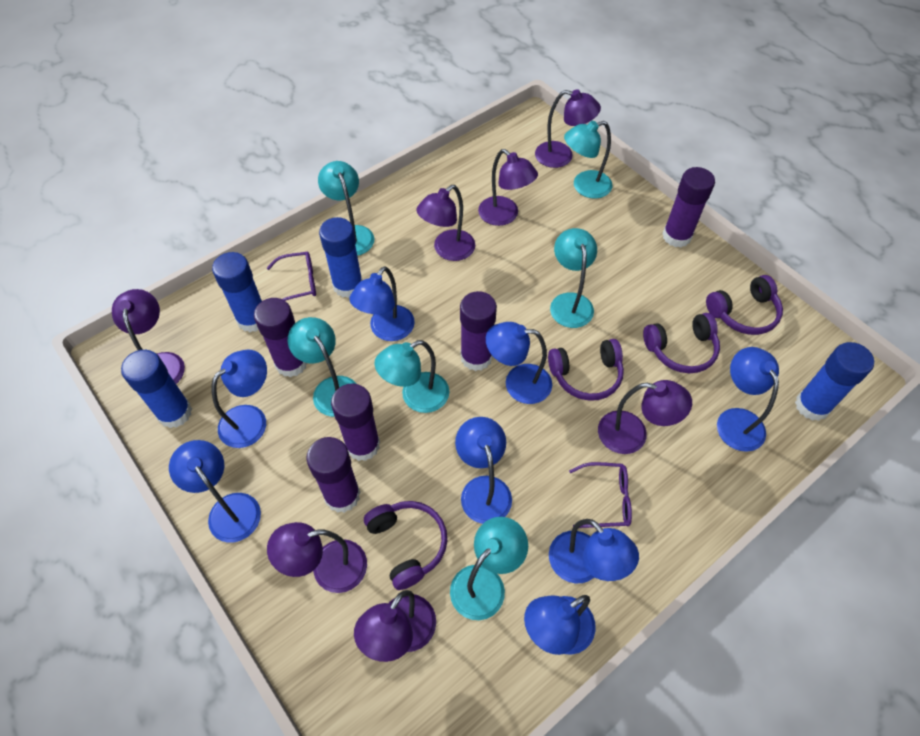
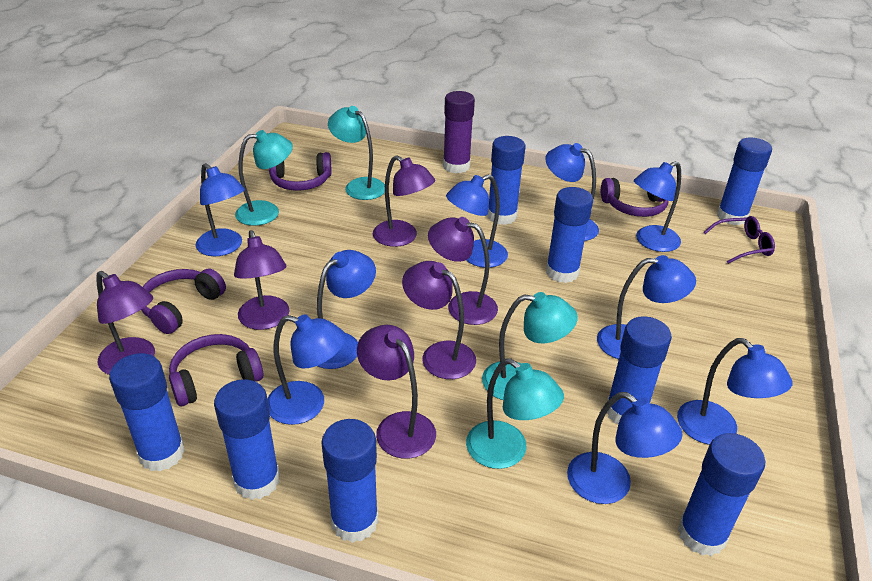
blue glue stick: [121,350,192,428] [212,252,262,332] [319,217,362,298] [795,342,874,421] = 4 -> [109,353,185,471] [214,379,280,500] [321,419,378,543] [487,136,525,225] [546,187,593,283] [607,316,672,424] [678,433,765,556] [717,138,772,225] = 8
blue lamp: [169,440,261,543] [212,349,267,448] [349,266,415,341] [455,417,512,524] [486,322,552,404] [524,595,596,655] [549,519,639,583] [717,347,779,452] = 8 -> [195,163,245,256] [267,314,346,425] [317,250,376,369] [446,174,508,268] [545,143,599,241] [567,392,682,504] [597,255,696,359] [634,161,681,252] [677,338,793,445] = 9
purple glasses: [267,252,316,301] [569,462,632,528] = 2 -> [703,216,775,264] = 1
purple glue stick: [254,298,307,377] [306,437,360,513] [331,384,380,461] [460,291,497,371] [662,167,715,247] = 5 -> [443,91,475,174] = 1
purple lamp: [112,289,185,384] [267,522,367,593] [354,590,436,662] [416,185,475,261] [478,149,538,226] [535,89,601,168] [598,380,692,454] = 7 -> [96,271,155,375] [234,230,290,330] [357,325,436,459] [373,155,435,247] [402,261,476,379] [428,217,498,325] = 6
turquoise lamp: [288,317,357,417] [318,161,374,256] [375,340,449,413] [450,517,528,620] [550,228,597,328] [564,121,613,199] = 6 -> [235,130,293,226] [328,106,385,200] [466,358,564,469] [482,292,578,400] = 4

